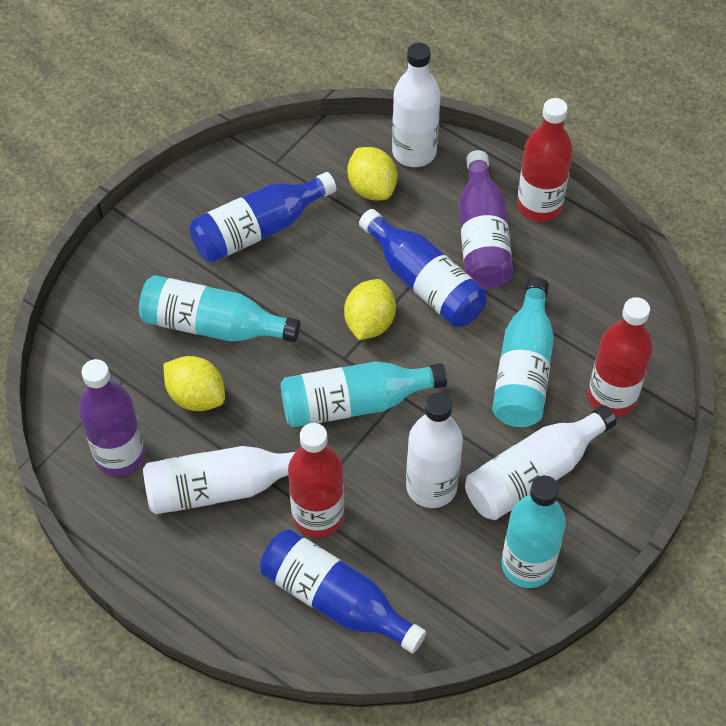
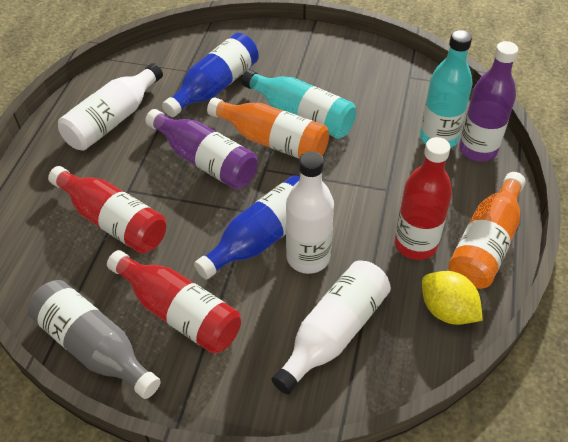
blue bottle: [189,172,336,263] [260,529,426,654] [359,209,487,327] = 3 -> [162,33,259,117] [194,176,300,279] = 2
grey bottle: none = 0 -> [28,280,161,399] = 1
orange bottle: none = 0 -> [207,97,329,159] [448,172,526,289] = 2
turquoise bottle: [139,275,301,342] [281,362,447,427] [492,277,554,427] [502,476,566,588] = 4 -> [241,70,356,139] [420,30,472,148] = 2
white bottle: [143,446,295,514] [392,43,440,167] [406,392,463,508] [465,405,617,520] = 4 -> [58,63,163,151] [271,260,391,395] [286,151,334,274] = 3
yellow lemon: [163,356,225,411] [344,279,396,340] [348,147,397,201] = 3 -> [422,271,483,325] = 1

